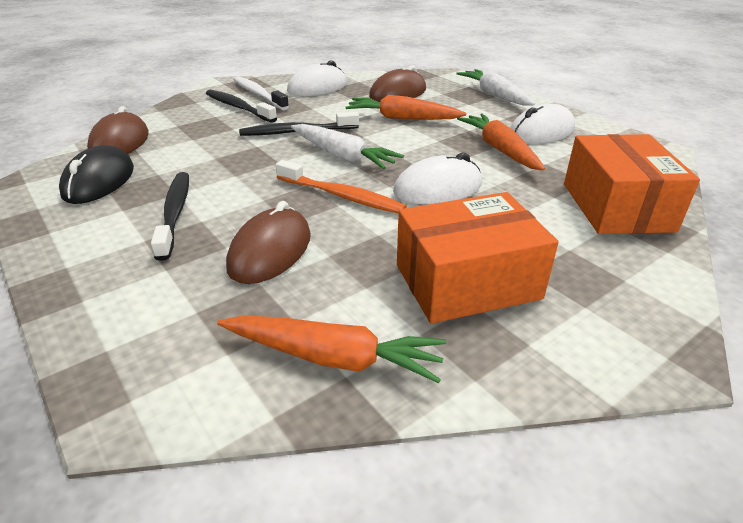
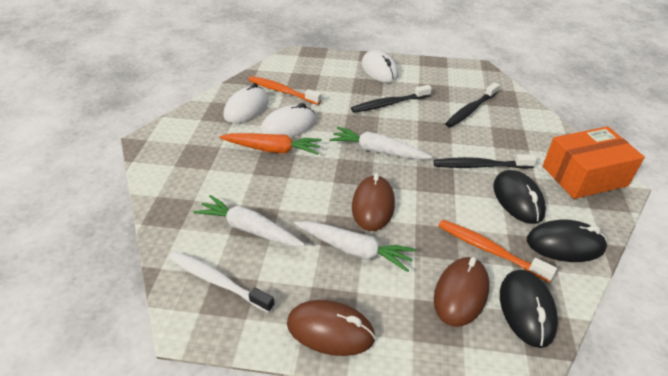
black mouse: [59,146,134,204] = 1 -> [493,170,546,224] [500,270,558,348] [527,220,607,262] = 3
orange box: [397,192,559,324] [564,134,700,234] = 2 -> [543,126,645,199] = 1
orange carrot: [217,315,446,383] [345,95,466,120] [457,114,545,170] = 3 -> [220,133,322,155] = 1
orange toothbrush: [276,160,407,214] = 1 -> [249,76,321,105] [438,220,557,282] = 2
white carrot: [291,124,404,169] [456,69,535,105] = 2 -> [193,195,305,246] [294,221,416,272] [330,127,432,160] = 3

